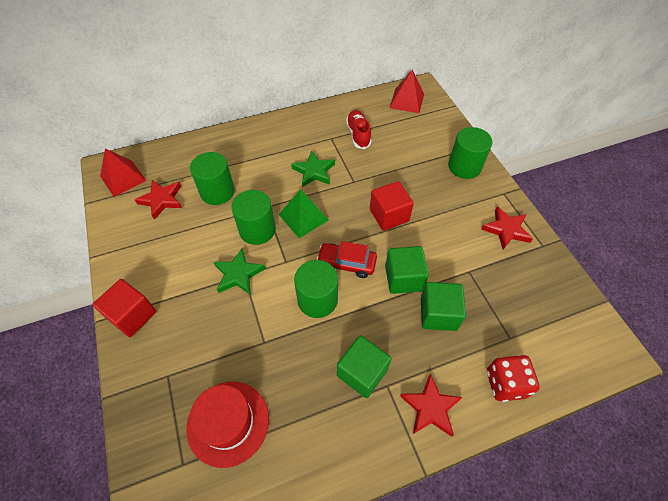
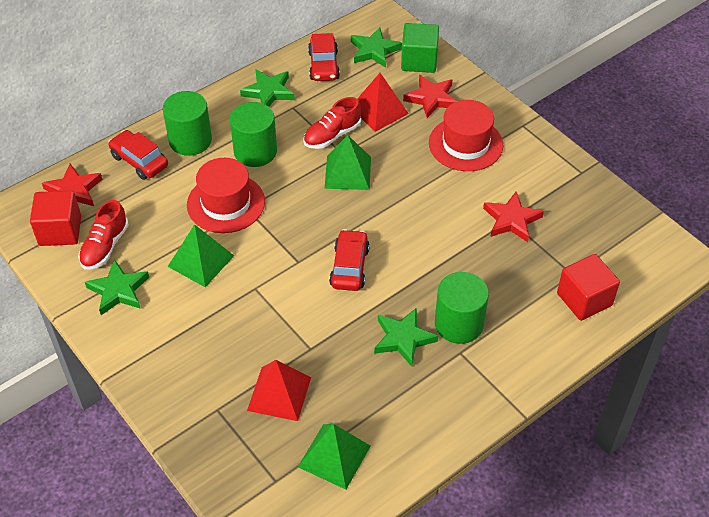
green cube: [337,335,392,398] [385,246,429,294] [421,282,466,331] = 3 -> [401,23,439,73] = 1
green cylinder: [190,152,235,205] [231,190,276,245] [294,260,338,318] [448,127,492,179] = 4 -> [163,91,212,156] [230,102,277,167] [435,272,489,344] = 3
green pyramid: [279,189,329,238] = 1 -> [168,224,234,287] [298,424,370,490] [325,135,371,190] = 3
green star: [214,249,265,295] [291,151,335,187] = 2 -> [85,259,149,315] [240,69,295,107] [351,27,402,68] [374,308,438,367] = 4
red car: [316,241,377,278] = 1 -> [108,130,168,180] [308,33,340,81] [329,229,370,291] = 3
red dice: [487,355,540,402] = 1 -> none = 0
red hat: [186,382,269,468] = 1 -> [187,158,265,233] [429,100,503,171] = 2
red shoe: [346,110,372,149] = 1 -> [79,200,129,270] [303,97,361,149] = 2

